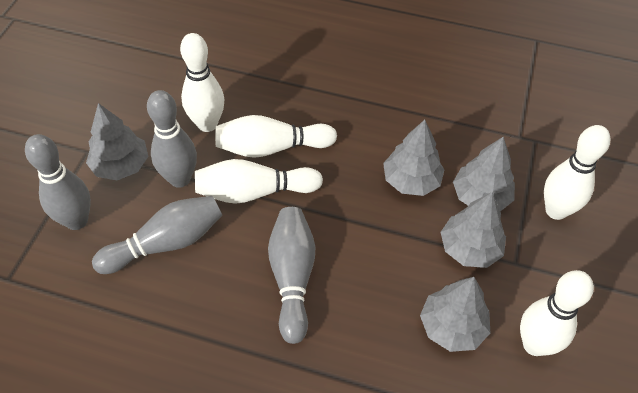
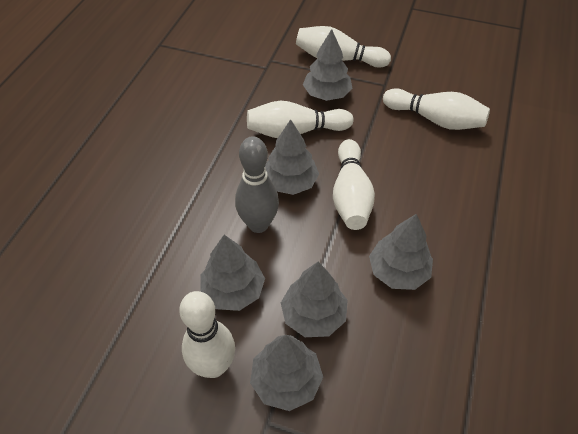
grey bowling pin: [25,134,91,230] [92,196,222,274] [147,90,197,188] [268,207,315,344] = 4 -> [235,136,279,233] = 1
grey tree: [86,103,149,180] [383,120,445,196] [420,277,490,352] [441,192,506,268] [453,137,515,211] = 5 -> [200,235,265,311] [250,335,323,411] [265,119,319,195] [281,262,348,337] [303,29,352,101] [369,214,433,290] = 6

